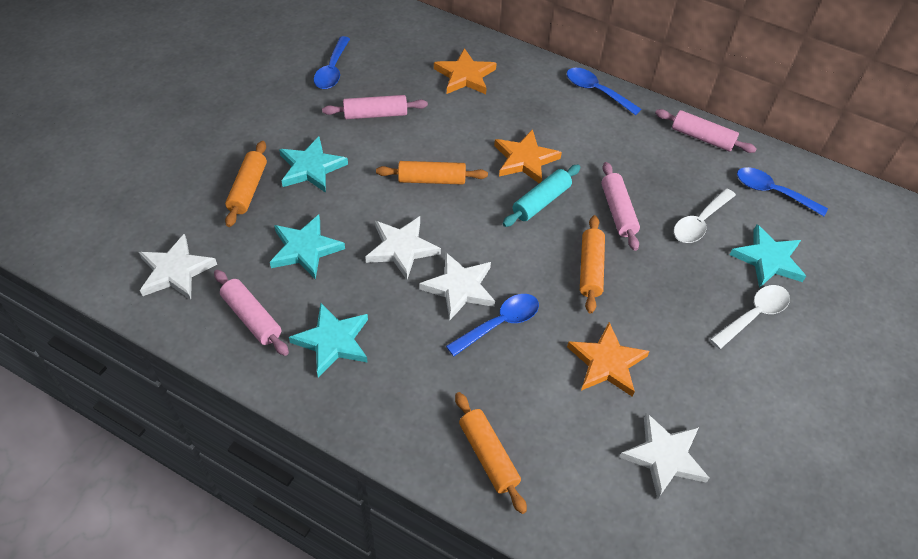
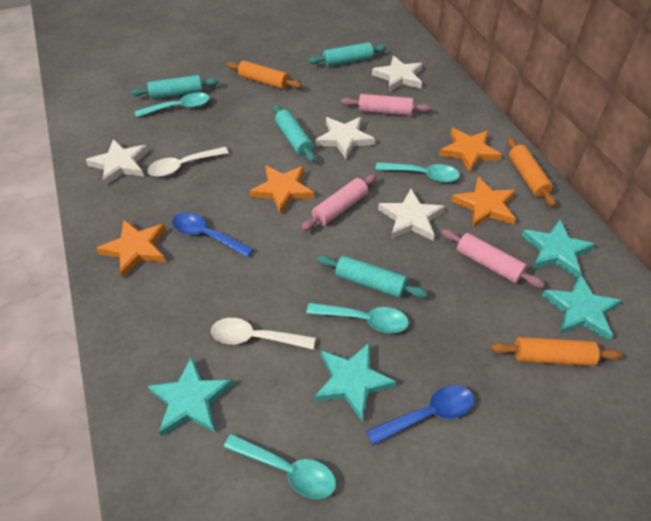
blue spoon: [314,36,350,89] [446,294,539,356] [567,68,641,115] [737,167,828,216] = 4 -> [172,213,253,257] [366,385,474,445] = 2
orange rolling pin: [225,141,267,227] [376,161,488,185] [455,392,527,514] [580,215,605,313] = 4 -> [227,61,302,89] [491,337,622,366] [507,138,556,207] = 3
orange star: [434,48,497,94] [494,129,562,183] [567,322,650,397] = 3 -> [96,220,166,278] [249,165,314,215] [439,128,502,173] [451,177,516,228] = 4
pink rolling pin: [214,270,289,356] [322,95,428,119] [601,162,640,251] [655,109,757,153] = 4 -> [301,174,377,231] [341,94,431,116] [441,229,544,288] = 3
turquoise rolling pin: [503,165,581,227] = 1 -> [131,75,219,99] [274,105,315,162] [309,42,386,66] [317,255,427,298] = 4
turquoise spoon: none = 0 -> [135,93,210,118] [224,434,336,499] [306,303,409,333] [375,162,460,183] = 4

